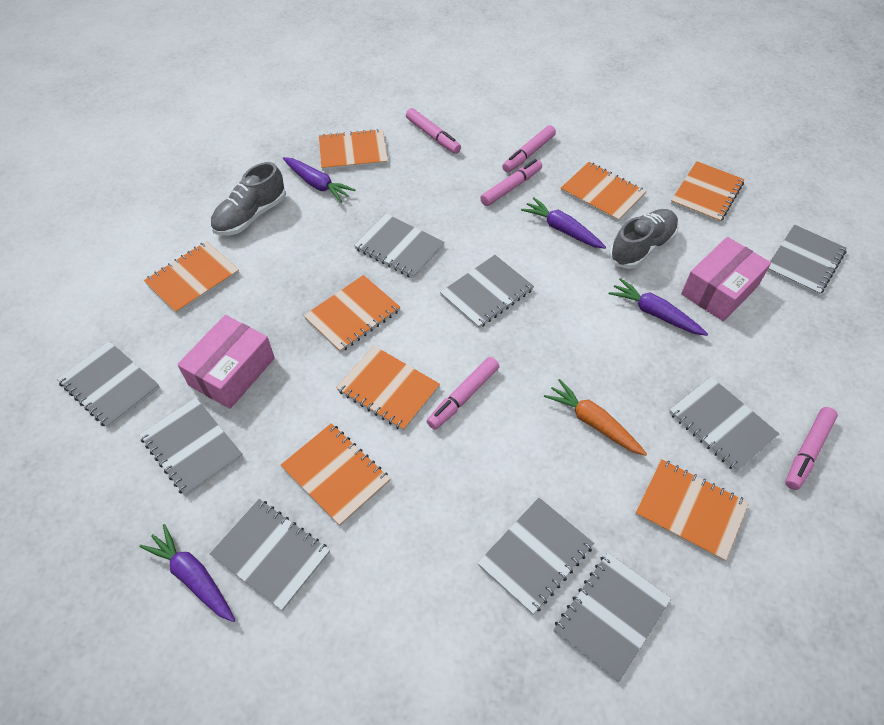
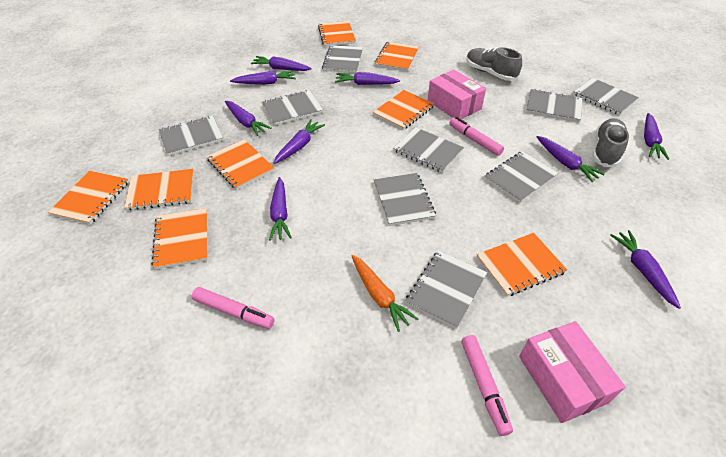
pink marker: [406,108,461,154] [427,357,499,430] [480,159,542,206] [502,125,556,173] [785,407,838,490] = 5 -> [192,287,275,329] [449,117,504,156] [461,335,513,436] = 3
purple carrot: [139,524,235,622] [283,157,355,202] [521,197,606,249] [609,278,708,336] = 4 -> [225,101,272,136] [230,70,296,85] [251,56,312,71] [269,177,292,241] [274,120,325,164] [335,72,400,85] [537,136,605,182] [610,230,681,309] [644,113,669,160] = 9

